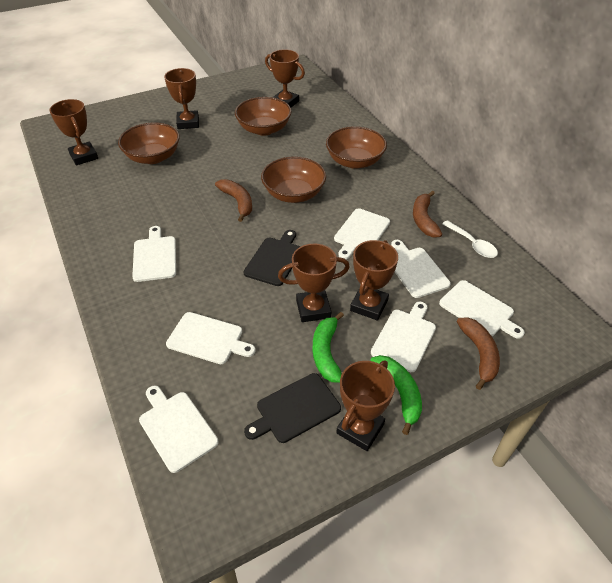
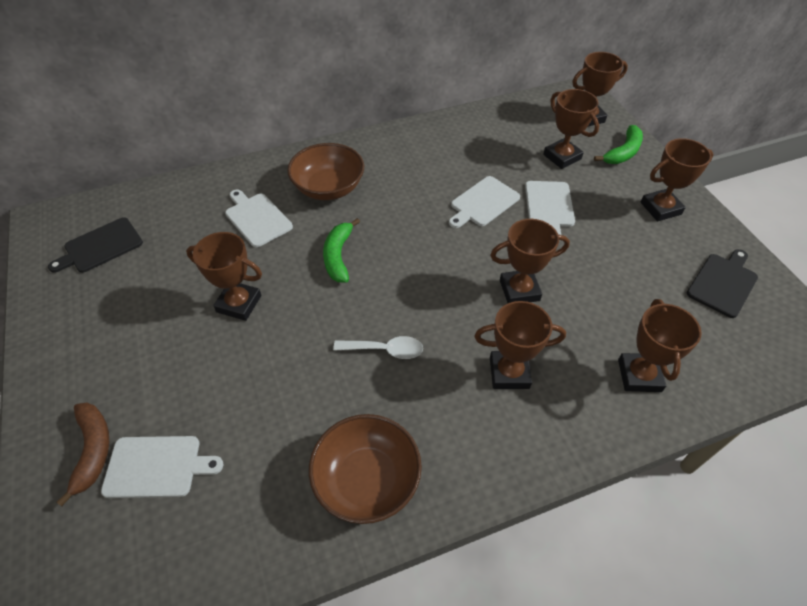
brown banana: [215,179,252,222] [413,191,442,238] [457,317,500,390] = 3 -> [56,402,109,506] = 1
brown bowl: [118,122,180,164] [235,97,292,136] [261,156,326,203] [326,126,387,169] = 4 -> [287,143,364,200] [309,414,422,524] = 2
brown trophy: [49,99,98,165] [164,68,199,129] [265,49,305,107] [278,244,350,322] [336,361,395,451] [350,240,398,321] = 6 -> [186,232,262,321] [474,301,566,389] [490,219,570,303] [543,89,599,169] [572,52,628,126] [618,299,702,392] [641,138,713,221] = 7
white cutting board: [132,226,176,282] [139,386,219,473] [166,312,256,364] [334,208,390,259] [371,302,436,372] [391,240,451,298] [439,280,525,339] = 7 -> [101,436,223,498] [225,190,293,247] [449,176,520,228] [525,181,575,235] = 4

